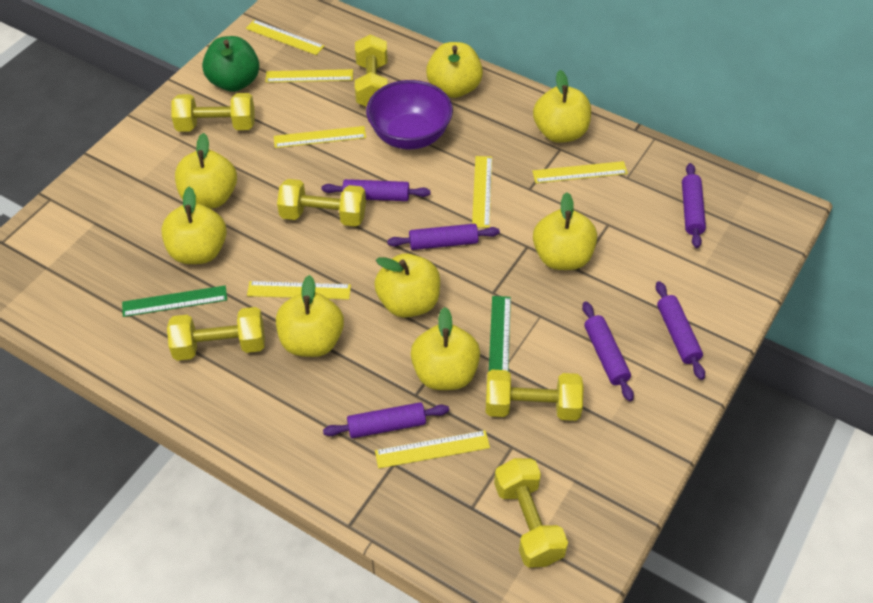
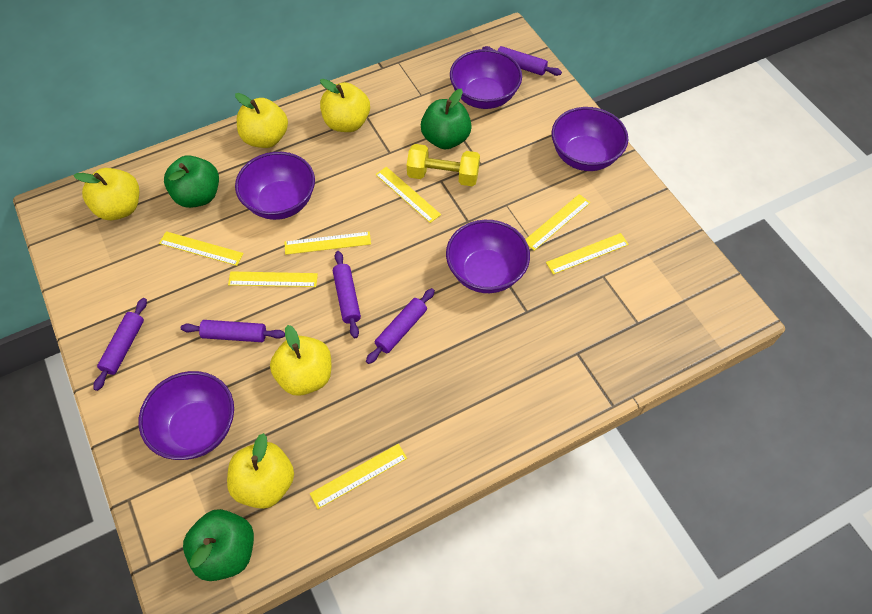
green apple: [202,36,259,92] = 1 -> [164,155,219,208] [183,509,254,581] [421,88,472,149] = 3
green ruler: [122,286,227,317] [489,296,511,371] = 2 -> none = 0
purple bowl: [366,80,453,149] = 1 -> [139,371,234,460] [235,152,315,220] [446,220,530,293] [450,49,522,109] [552,107,628,171] = 5
purple rolling pin: [322,179,431,201] [323,402,449,438] [387,224,500,250] [582,301,634,401] [656,281,705,380] [682,163,706,248] = 6 -> [93,298,147,391] [181,320,285,342] [333,251,361,338] [366,288,435,364] [482,46,562,76] = 5
yellow apple: [161,187,227,264] [175,133,237,209] [276,275,344,357] [374,253,440,318] [411,307,480,390] [426,42,483,98] [533,70,591,143] [533,192,597,270] = 8 -> [73,168,139,220] [227,433,294,509] [235,93,288,148] [270,325,331,396] [320,79,370,132] = 5
yellow dumbbell: [167,307,265,361] [171,93,255,132] [277,179,366,227] [355,34,388,107] [486,370,584,421] [494,458,568,568] = 6 -> [407,144,480,186] = 1

